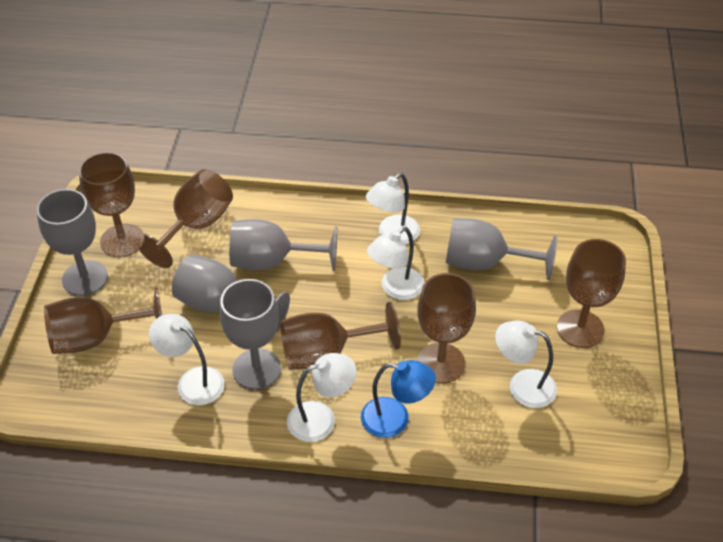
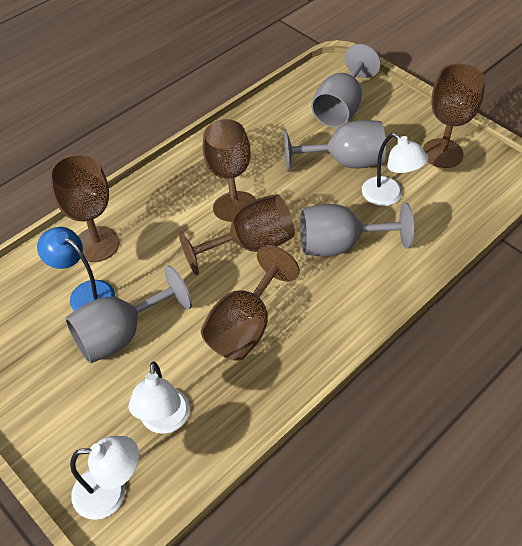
brown goblet: [44,287,162,354] [79,152,143,257] [135,169,233,269] [280,302,401,370] [417,273,476,383] [557,239,626,348] = 6 -> [50,154,119,262] [179,194,295,275] [201,245,300,361] [203,119,256,222] [423,64,485,168] = 5
grey goblet: [37,189,108,296] [172,254,290,334] [220,279,281,390] [229,219,337,271] [446,218,557,280] = 5 -> [65,265,192,363] [284,120,386,172] [300,203,414,256] [311,44,381,127] = 4
white lamp: [149,314,225,405] [287,353,356,442] [366,173,420,244] [367,227,425,300] [495,321,557,408] = 5 -> [70,436,139,520] [129,362,190,434] [362,133,428,206] = 3

